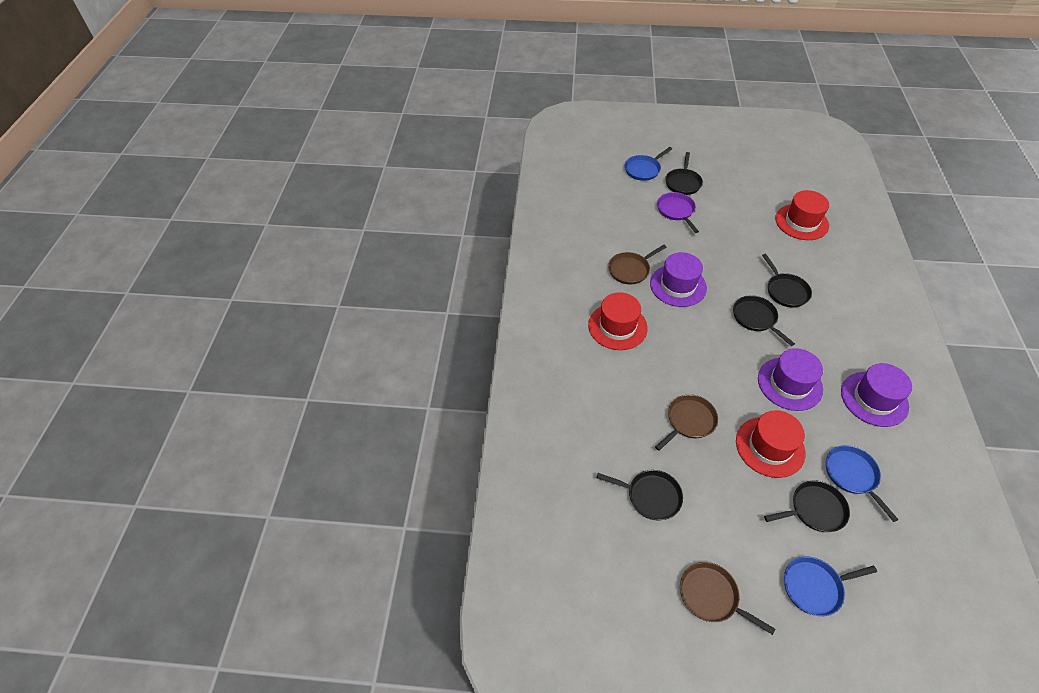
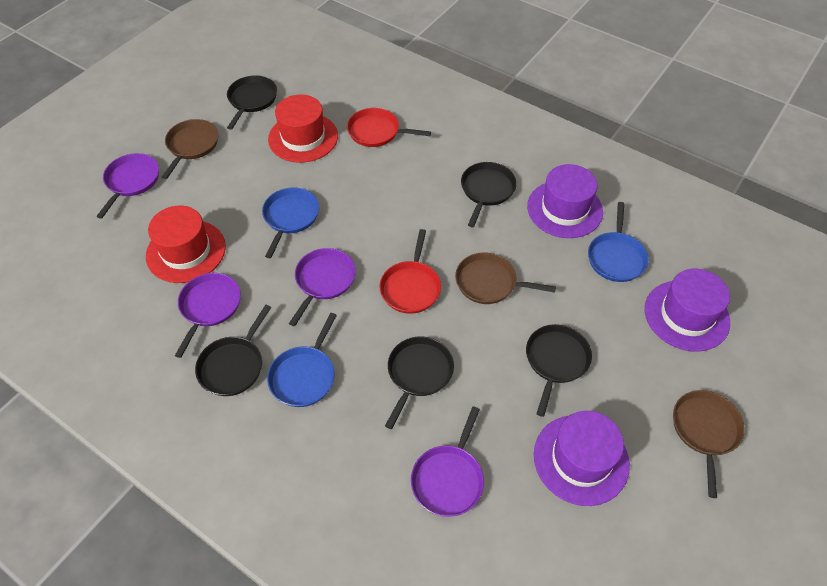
purple pan: [657,192,699,233] = 1 -> [96,153,159,219] [175,273,241,358] [289,248,356,326] [411,406,484,517] = 4
red hat: [588,292,648,350] [736,410,805,478] [775,190,829,240] = 3 -> [146,206,226,283] [268,94,338,163] = 2
red pan: none = 0 -> [347,108,431,147] [379,229,441,314] = 2

